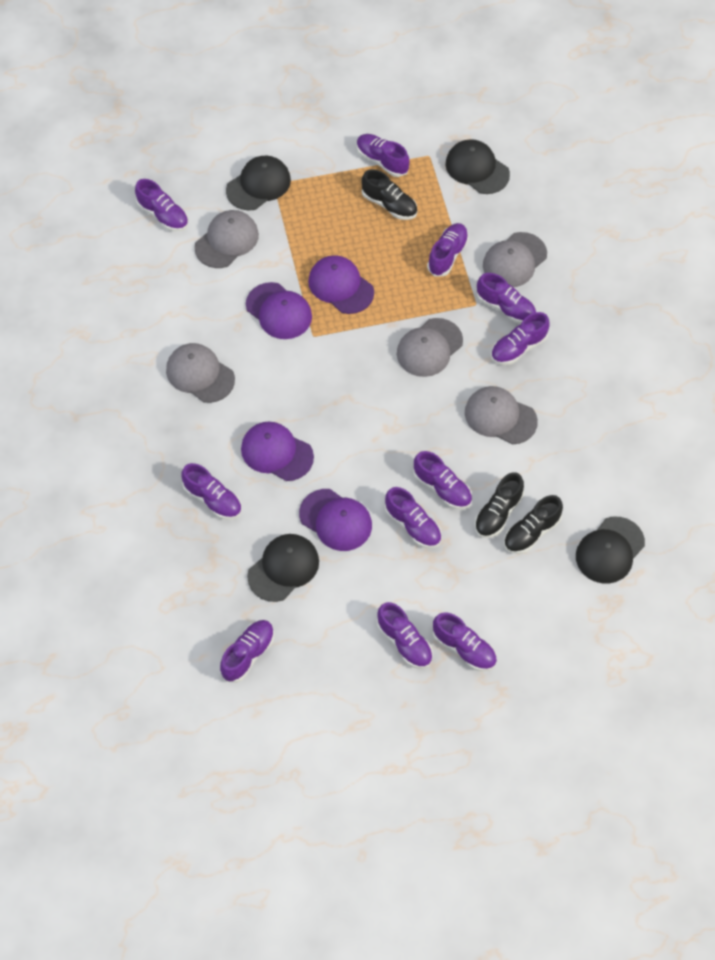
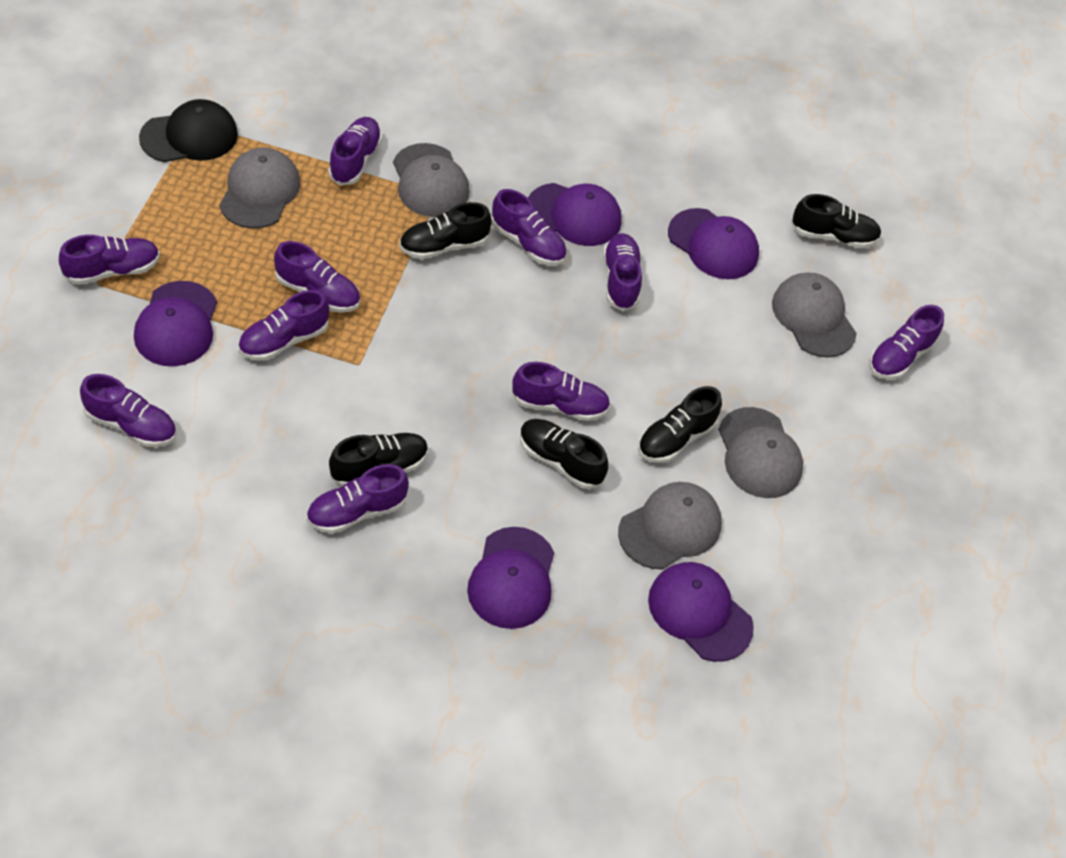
black cap: [226,156,291,210] [247,534,319,602] [445,139,510,194] [576,517,645,584] = 4 -> [139,99,238,162] = 1
black shoe: [361,169,417,220] [474,472,524,538] [504,495,563,554] = 3 -> [329,433,428,486] [399,202,492,259] [520,419,608,489] [638,386,722,463] [791,194,881,248] = 5
purple cap: [241,421,314,481] [246,282,312,339] [299,489,372,551] [308,255,374,314] = 4 -> [134,281,217,366] [467,527,554,629] [528,183,622,246] [648,562,754,662] [668,208,759,279] = 5
purple shoe: [135,179,188,231] [181,463,242,520] [220,620,274,683] [357,134,409,177] [377,602,433,669] [385,487,442,548] [413,451,472,509] [427,223,469,277] [433,612,497,671] [477,273,536,324] [491,312,550,365] = 11 -> [59,235,160,285] [80,374,177,447] [238,290,329,361] [274,241,360,313] [306,464,409,534] [328,117,382,185] [491,189,567,266] [512,362,610,421] [603,233,642,311] [869,305,944,380] = 10

